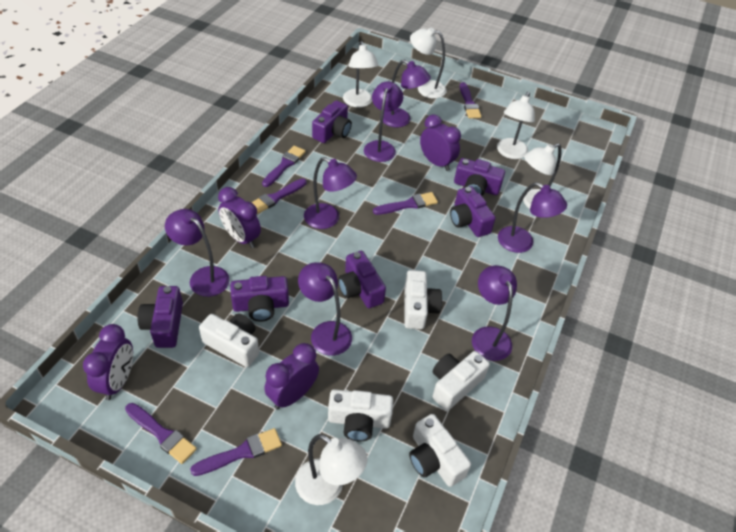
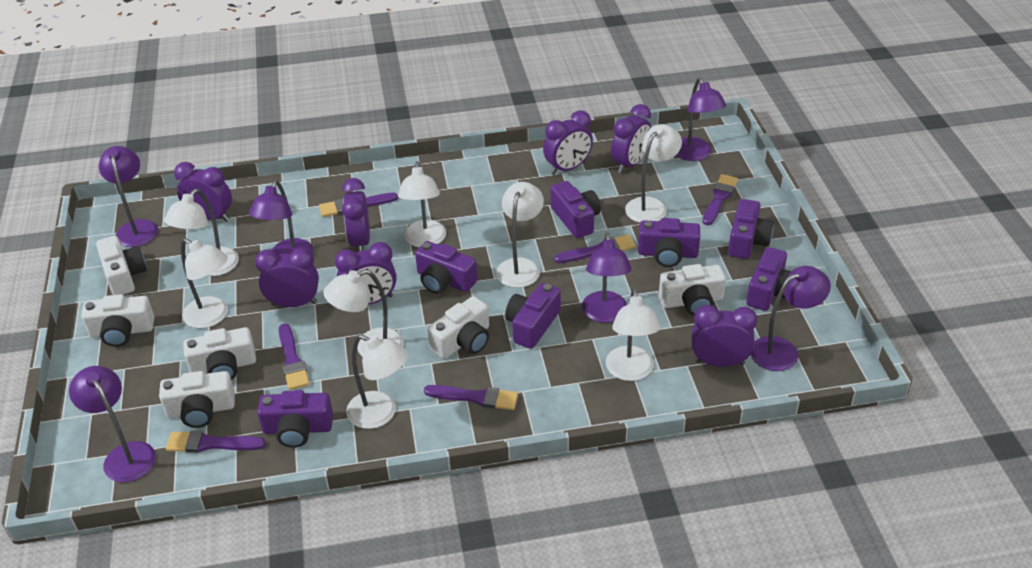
purple camera: [138,286,183,348] [230,276,289,322] [312,101,352,143] [338,251,386,308] [450,186,496,237] [454,158,505,196] = 6 -> [257,390,333,448] [415,241,478,294] [505,283,561,349] [551,181,601,238] [638,218,700,267] [728,199,774,259] [746,247,792,311] = 7
purple clock: [83,324,133,400] [218,187,261,248] [264,343,319,410] [420,114,461,171] = 4 -> [174,162,232,222] [255,248,319,307] [335,242,397,305] [342,178,370,252] [543,110,593,175] [611,104,651,173] [692,305,757,367] = 7
purple lamp: [165,209,230,297] [298,262,352,356] [304,157,357,229] [364,81,403,162] [380,60,431,127] [472,265,517,361] [498,182,567,253] = 7 -> [69,366,156,482] [99,146,158,247] [249,180,313,255] [582,233,631,323] [676,78,726,161] [751,266,831,371] = 6
white camera: [199,313,259,367] [328,389,393,442] [404,270,442,329] [409,414,471,487] [433,351,490,411] = 5 -> [81,294,155,347] [96,236,147,295] [159,371,235,428] [183,327,256,380] [428,296,489,359] [659,264,726,316] = 6
white lamp: [295,434,368,505] [343,41,378,107] [410,27,447,98] [497,92,535,159] [523,144,562,209] = 5 -> [164,189,239,276] [181,238,228,329] [324,269,404,357] [346,334,408,429] [398,161,446,247] [496,182,544,288] [606,288,660,381] [625,124,682,223] = 8

